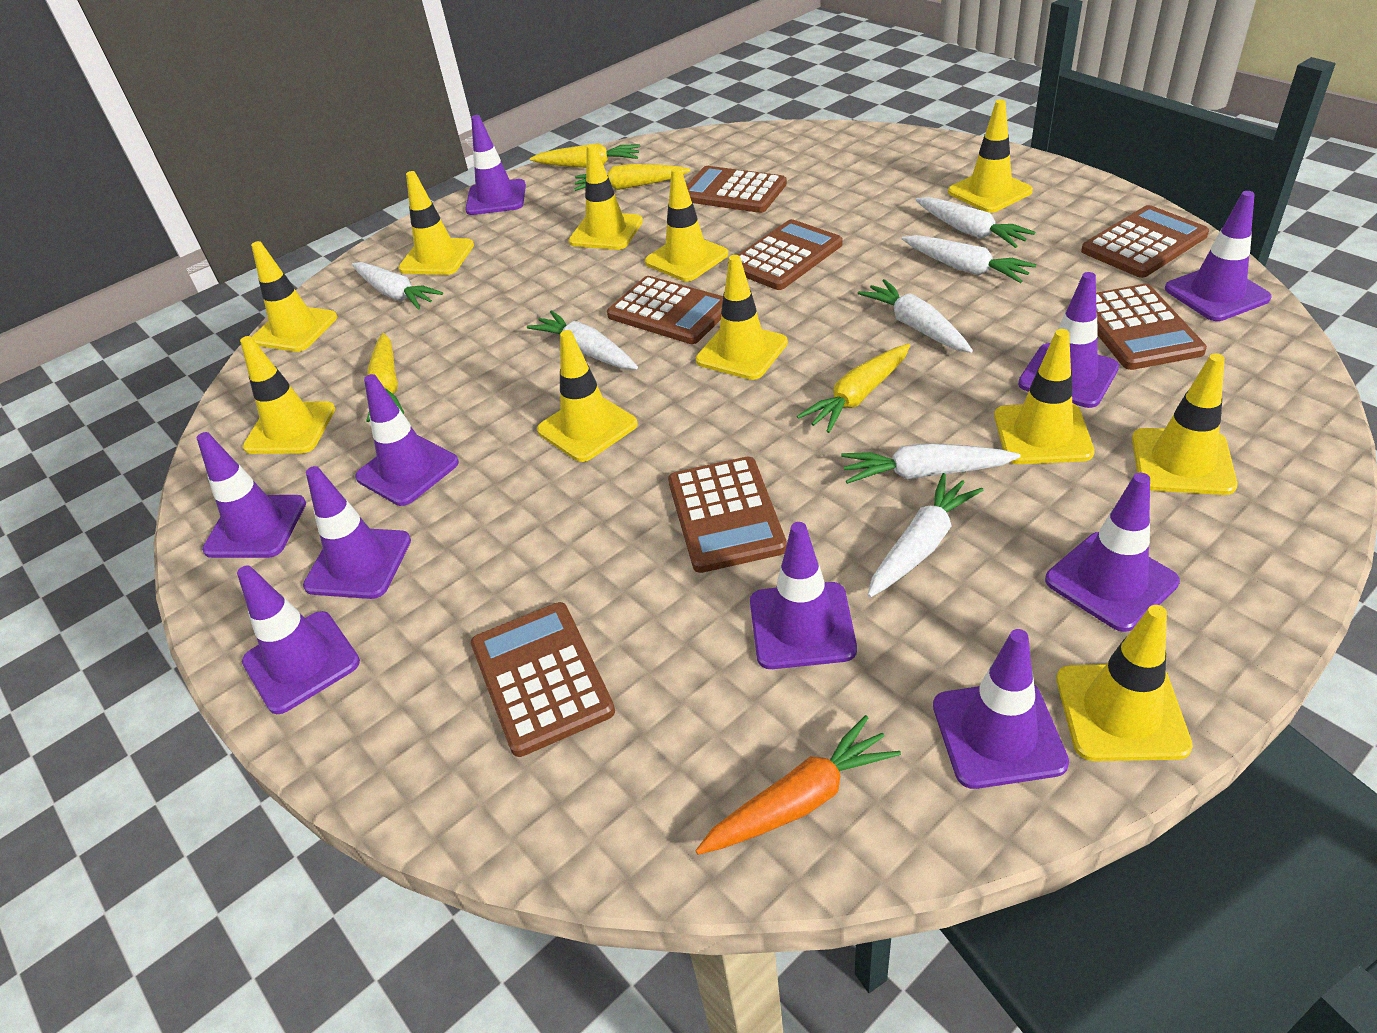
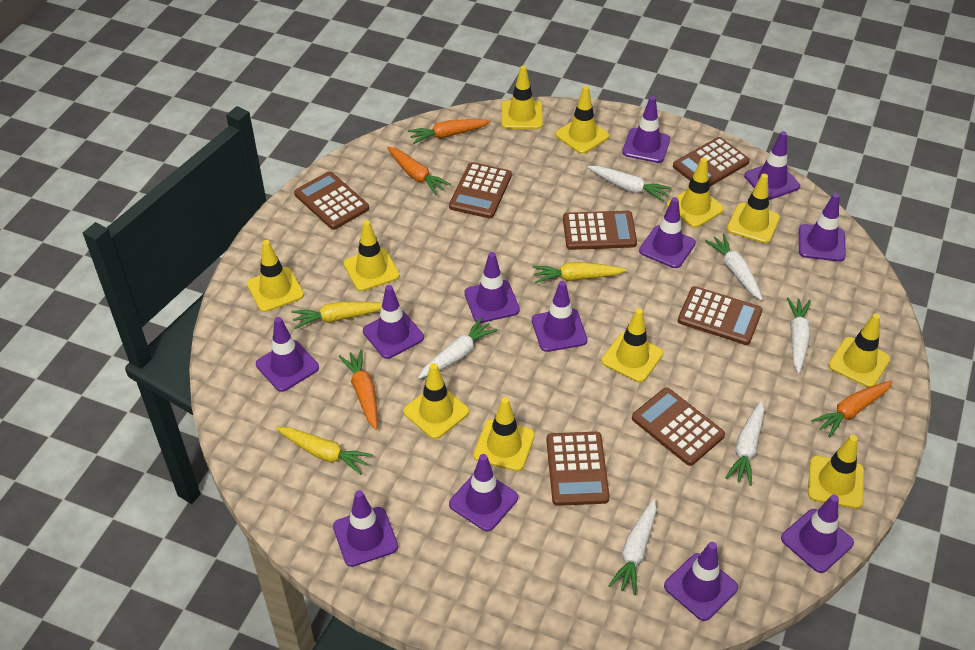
orange carrot: [695,715,901,855] = 1 -> [339,349,378,430] [387,146,451,195] [408,119,491,144] [811,381,893,438] = 4
purple traffic cone: [197,432,306,558] [237,565,360,714] [303,466,411,599] [355,374,459,506] [465,115,526,215] [750,522,857,669] [933,629,1069,789] [1018,272,1119,408] [1045,473,1180,632] [1165,191,1272,321] = 10 -> [256,317,319,392] [333,490,398,567] [363,285,424,359] [449,454,518,531] [464,252,520,323] [532,281,587,352] [622,96,670,163] [639,197,696,268] [664,542,738,621] [744,131,800,200] [781,494,854,573] [799,193,846,261] = 12
white carrot: [352,262,443,310] [527,310,638,369] [841,443,1021,484] [858,279,973,353] [868,473,983,597] [902,235,1036,283] [916,197,1035,248] = 7 -> [418,317,498,379] [588,166,671,202] [608,499,657,595] [705,234,763,301] [725,401,764,486] [787,297,811,373] = 6
yellow carrot: [366,333,404,422] [530,143,640,168] [574,164,690,191] [797,344,910,433] = 4 -> [276,427,373,475] [291,302,382,329] [533,262,626,283] = 3

